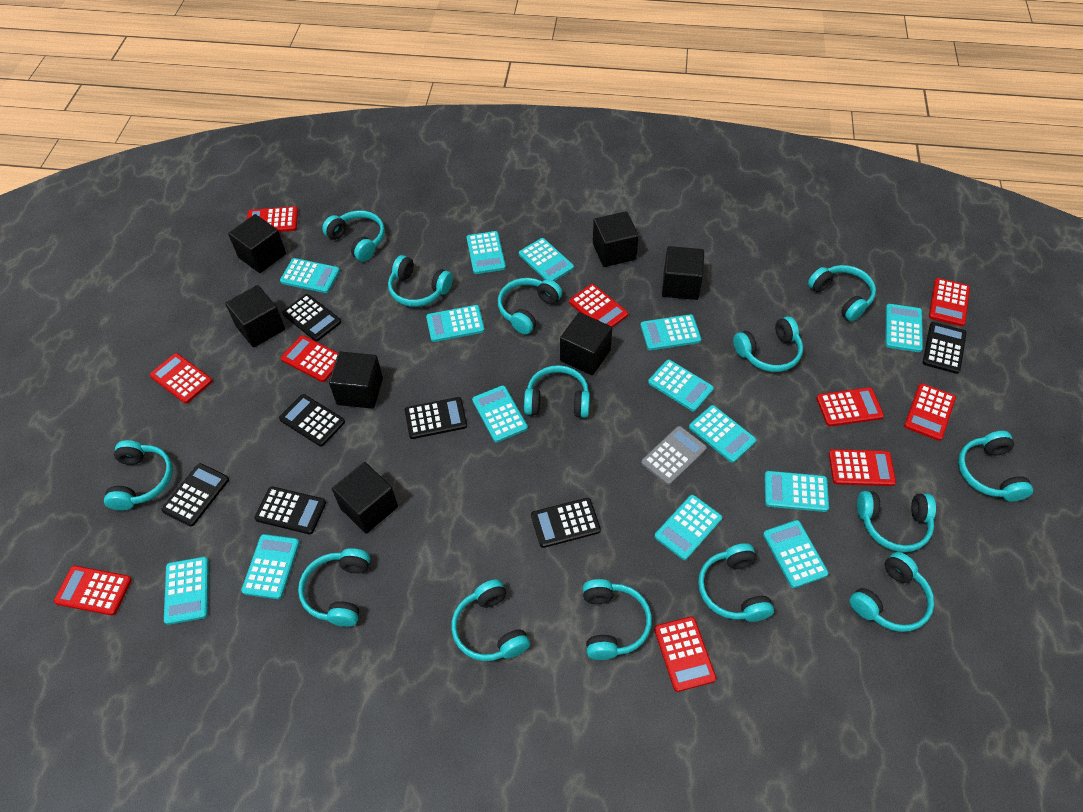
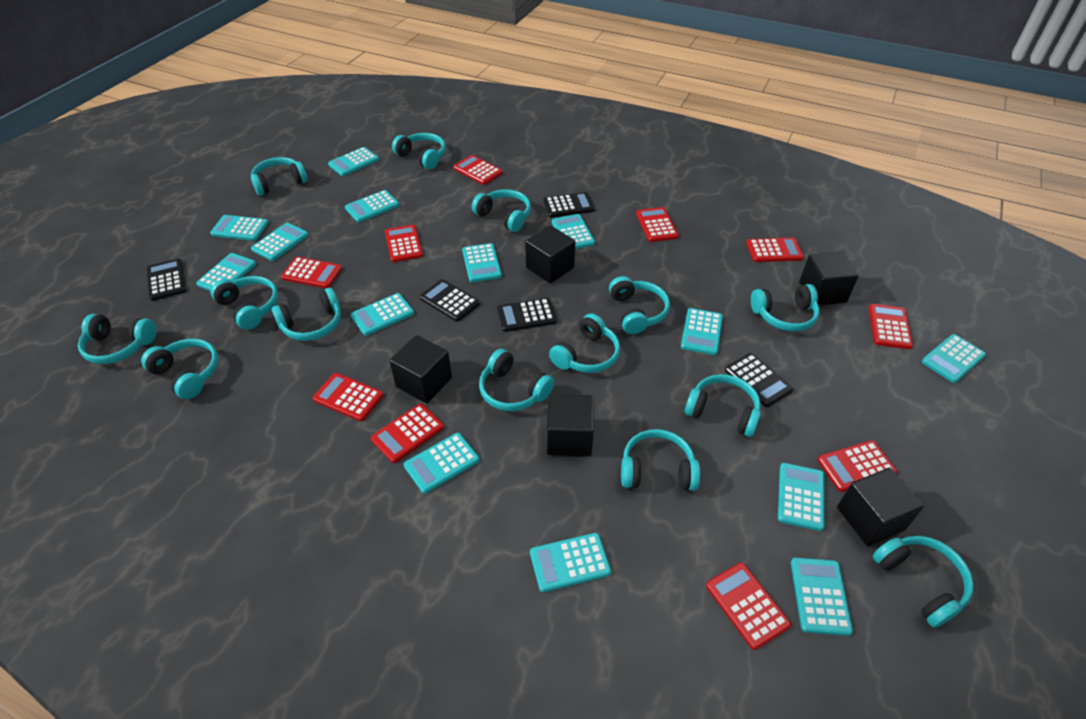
black calculator: [161,463,229,527] [255,486,326,534] [279,394,345,447] [282,294,341,341] [405,397,467,439] [531,498,601,548] [923,322,967,374] = 7 -> [147,259,186,301] [420,279,480,322] [497,298,557,332] [543,192,595,218] [725,353,793,407] = 5
black cube: [225,285,285,348] [228,214,286,273] [329,352,383,409] [332,462,398,534] [560,312,612,375] [593,211,639,267] [662,246,704,300] = 7 -> [389,335,452,403] [525,225,576,284] [547,394,594,456] [799,252,859,305] [837,468,924,546] = 5
grey calculator: [641,426,707,485] = 1 -> none = 0

